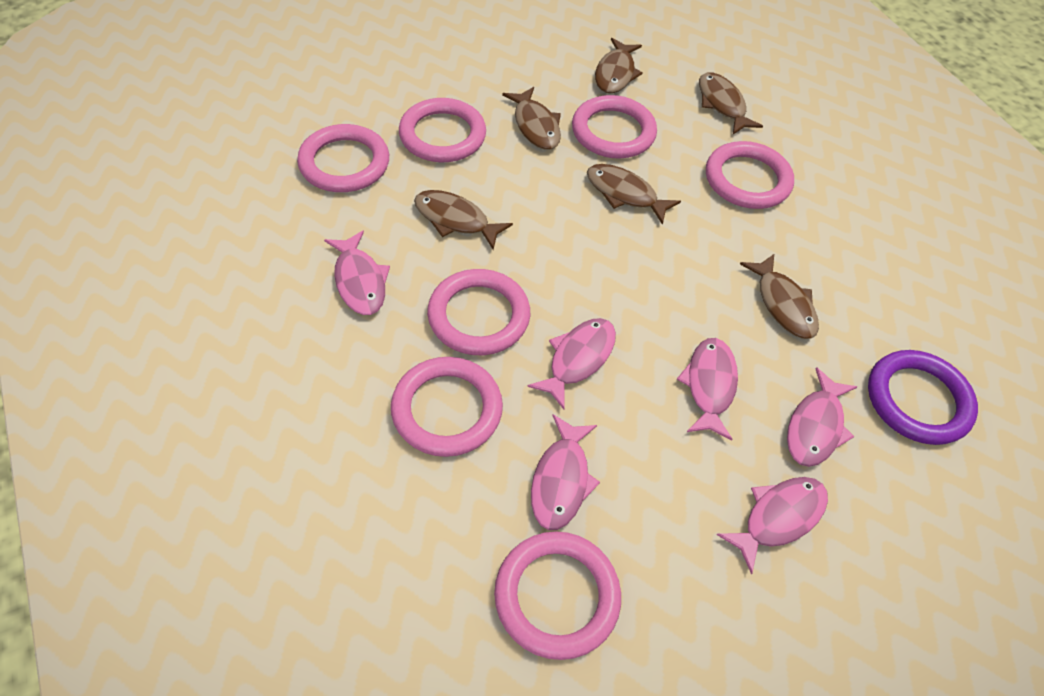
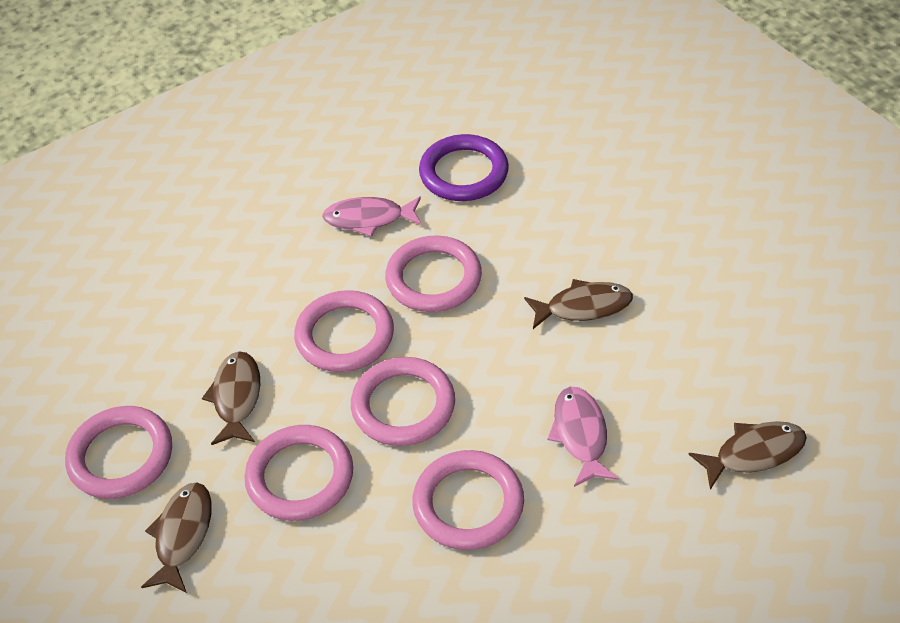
brown fish: [414,190,513,250] [502,87,561,150] [587,164,681,225] [595,38,643,93] [699,72,763,134] [740,254,819,339] = 6 -> [141,482,212,593] [202,351,260,445] [524,279,633,329] [689,421,807,490] = 4
pink fish: [324,230,390,315] [527,318,616,409] [531,414,600,530] [677,338,738,441] [717,477,828,574] [787,367,857,467] = 6 -> [322,197,421,237] [547,387,619,487] = 2
pink ring: [297,124,389,192] [391,357,503,457] [399,98,486,162] [427,269,530,355] [494,531,621,660] [572,95,657,158] [706,141,794,209] = 7 -> [65,406,172,499] [244,425,353,521] [294,290,394,372] [351,357,455,446] [385,236,482,312] [412,450,524,550] = 6

